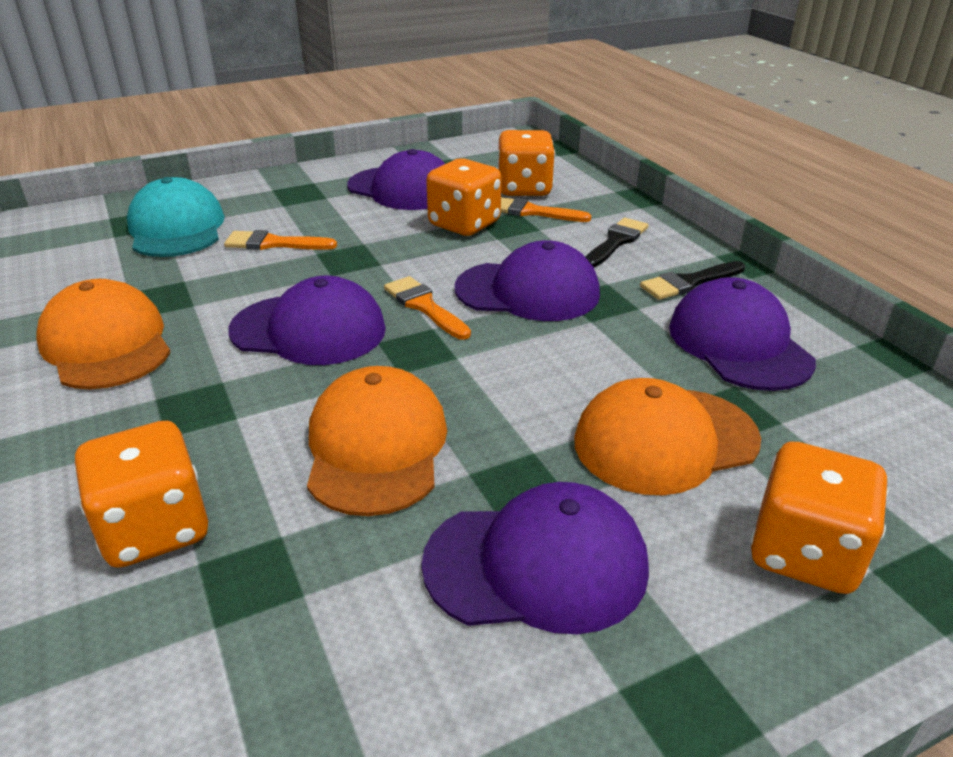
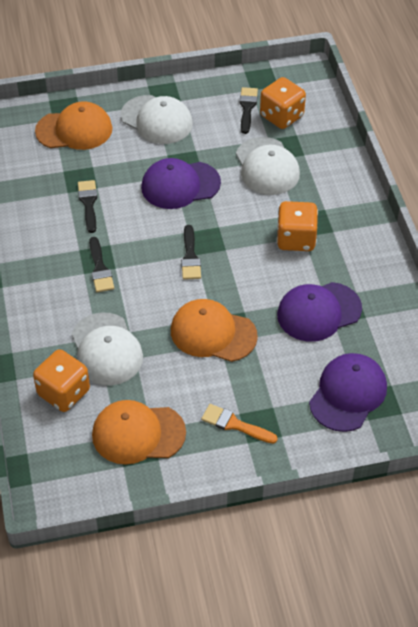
black brush: [586,218,648,267] [640,261,745,300] = 2 -> [78,180,97,233] [89,237,114,292] [181,225,201,280] [239,87,258,134] = 4
orange brush: [224,230,337,250] [384,276,471,340] [501,197,591,222] = 3 -> [201,404,278,444] = 1
orange dice: [74,421,208,568] [426,158,501,236] [497,130,555,196] [750,441,889,594] = 4 -> [33,349,90,412] [260,77,306,129] [277,201,318,251] = 3
purple cap: [228,276,386,365] [347,149,445,210] [421,482,649,634] [455,240,600,321] [669,277,816,391] = 5 -> [141,158,221,209] [277,282,362,342] [309,353,387,432] = 3
turquoise cap: [127,177,225,257] = 1 -> none = 0
white cap: none = 0 -> [72,313,143,385] [121,95,193,144] [236,137,300,195] = 3

